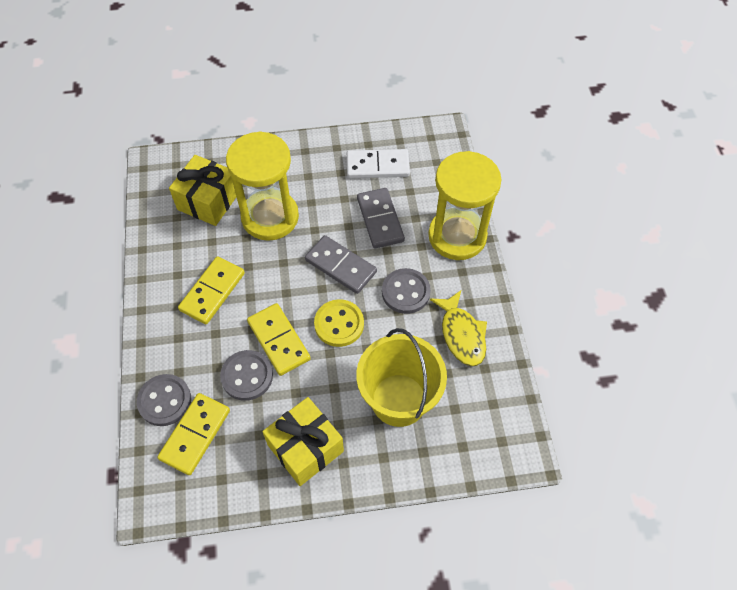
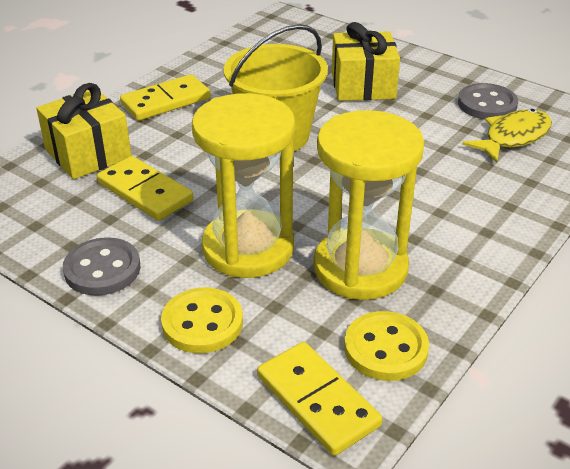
grey button: [137,374,191,426] [220,350,273,401] [382,268,431,314] = 3 -> [63,237,140,296] [458,83,518,119] = 2
grey domino: [305,235,377,294] [357,188,405,248] = 2 -> none = 0
white domino: [347,149,410,178] = 1 -> none = 0
yellow button: [314,299,364,347] = 1 -> [161,288,243,353] [344,311,429,381] = 2

